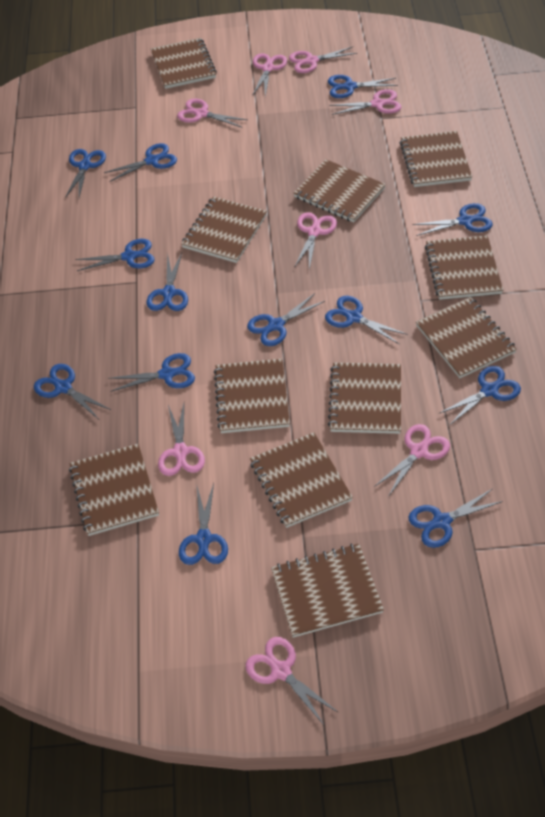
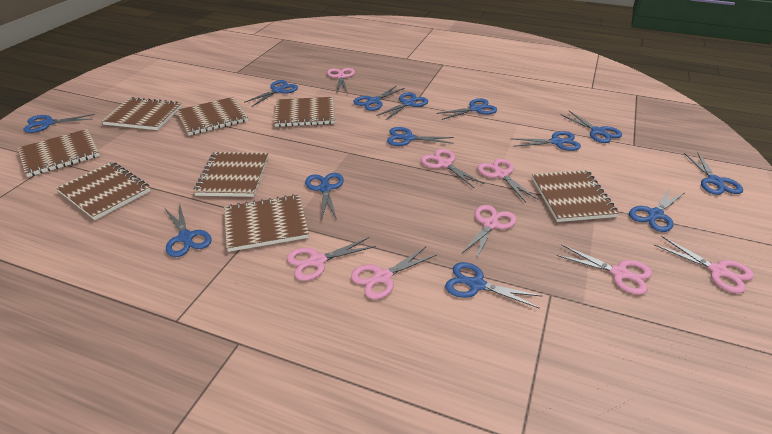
brown notebook: [69,444,159,536] [151,38,217,89] [181,196,267,263] [214,359,290,433] [250,432,353,528] [271,544,384,638] [294,159,386,223] [328,362,401,434] [400,131,472,187] [416,297,517,378] [425,235,503,300] = 11 -> [18,129,100,177] [56,162,151,220] [102,97,182,130] [176,97,248,135] [194,152,268,197] [224,194,309,252] [274,97,335,127] [532,170,619,222] = 8

